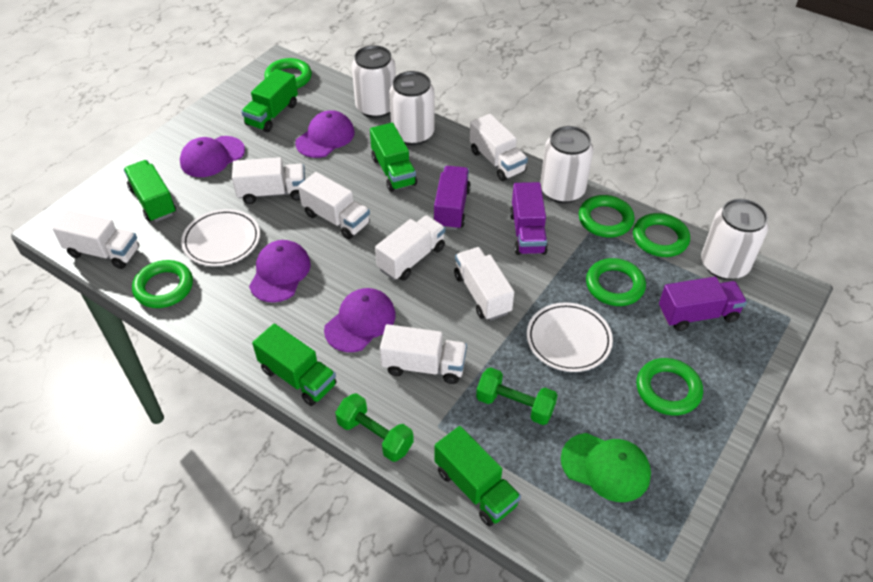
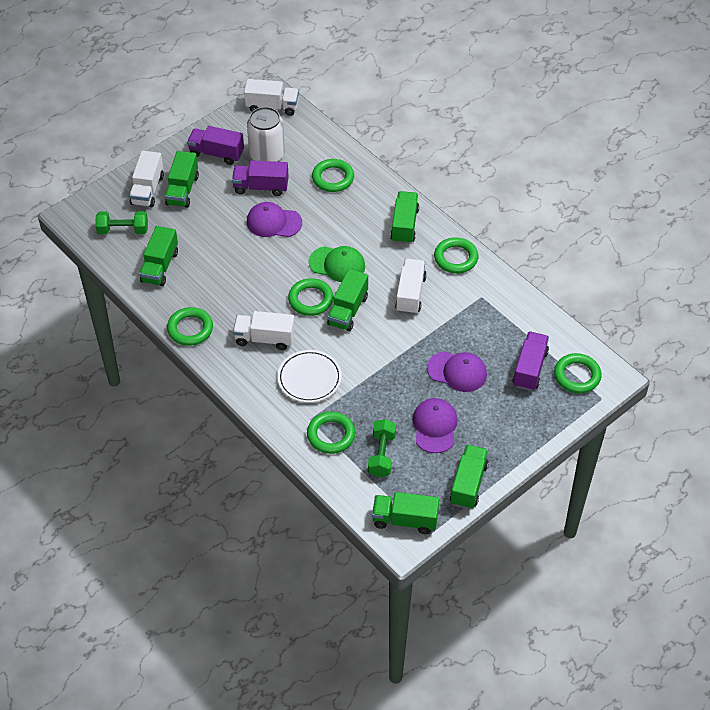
green truck: [124,160,176,222] [241,69,298,132] [252,323,336,406] [370,123,417,192] [435,426,521,526] = 5 -> [139,226,178,286] [165,151,199,208] [327,269,368,331] [372,492,439,534] [390,191,419,244] [450,444,489,509] = 6
purple cap: [180,136,245,177] [249,240,311,303] [295,110,355,158] [324,288,396,352] = 4 -> [247,202,302,237] [413,398,458,453] [427,351,487,392] = 3
white can: [352,45,396,118] [389,71,434,146] [540,126,593,203] [701,198,768,280] = 4 -> [247,107,285,162] = 1
white plate: [181,209,260,266] [527,302,613,372] = 2 -> [277,350,342,403] = 1
white truck: [53,210,139,269] [232,157,306,204] [298,172,370,239] [375,215,446,281] [380,324,467,384] [454,247,514,321] [470,114,528,181] = 7 -> [129,151,164,208] [233,311,295,350] [244,79,299,116] [395,259,427,315] = 4

